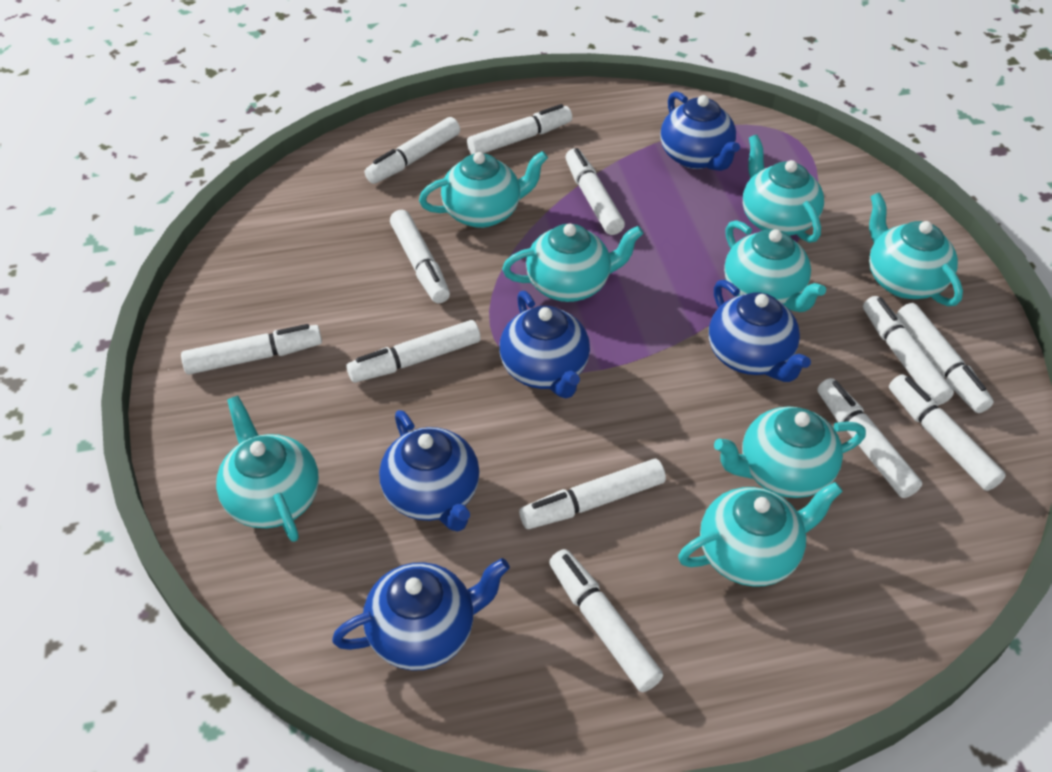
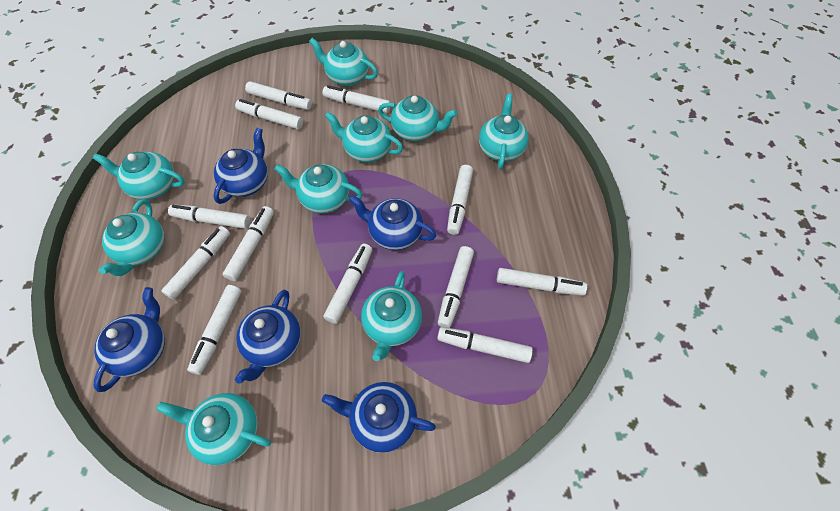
turquoise teapot: [216,396,319,542] [419,151,548,228] [502,224,643,302] [678,482,843,587] [714,406,866,498] [724,220,826,312] [743,135,824,243] [869,192,963,306] = 8 -> [93,152,185,200] [99,199,165,276] [156,393,271,465] [274,164,362,213] [309,38,378,86] [325,112,403,162] [361,271,422,361] [378,95,457,141] [479,94,529,169] = 9

